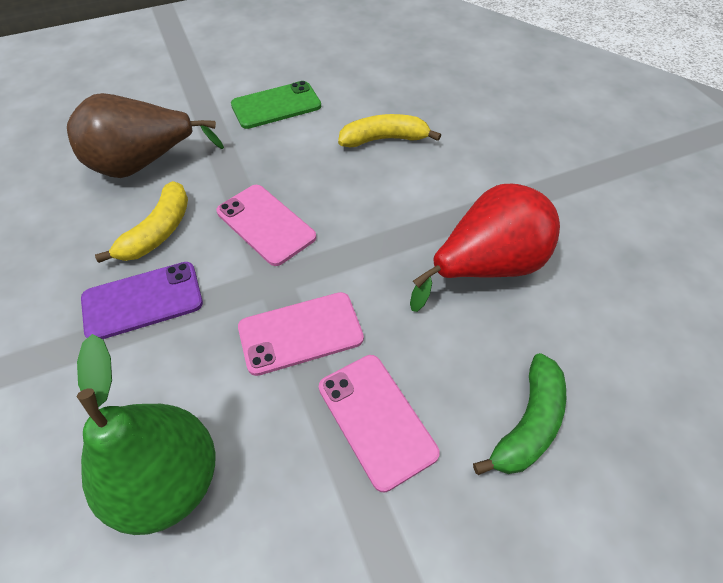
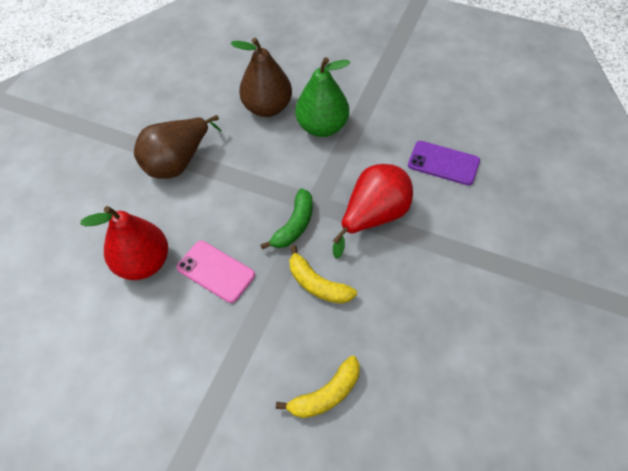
brown pear: [67,93,224,178] = 1 -> [134,115,222,179] [230,38,292,117] = 2
green phone: [231,81,321,129] = 1 -> none = 0
pink phone: [216,185,316,266] [238,292,364,376] [319,355,440,492] = 3 -> [177,241,255,303] = 1
red pear: [410,184,560,312] = 1 -> [80,206,168,280] [333,164,413,258] = 2

